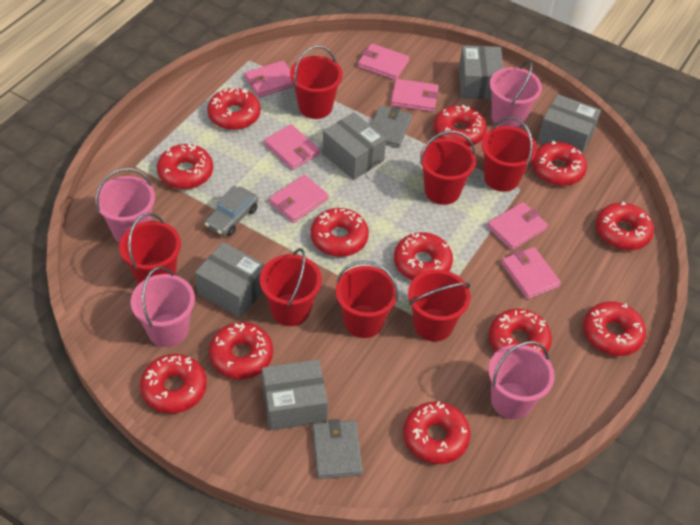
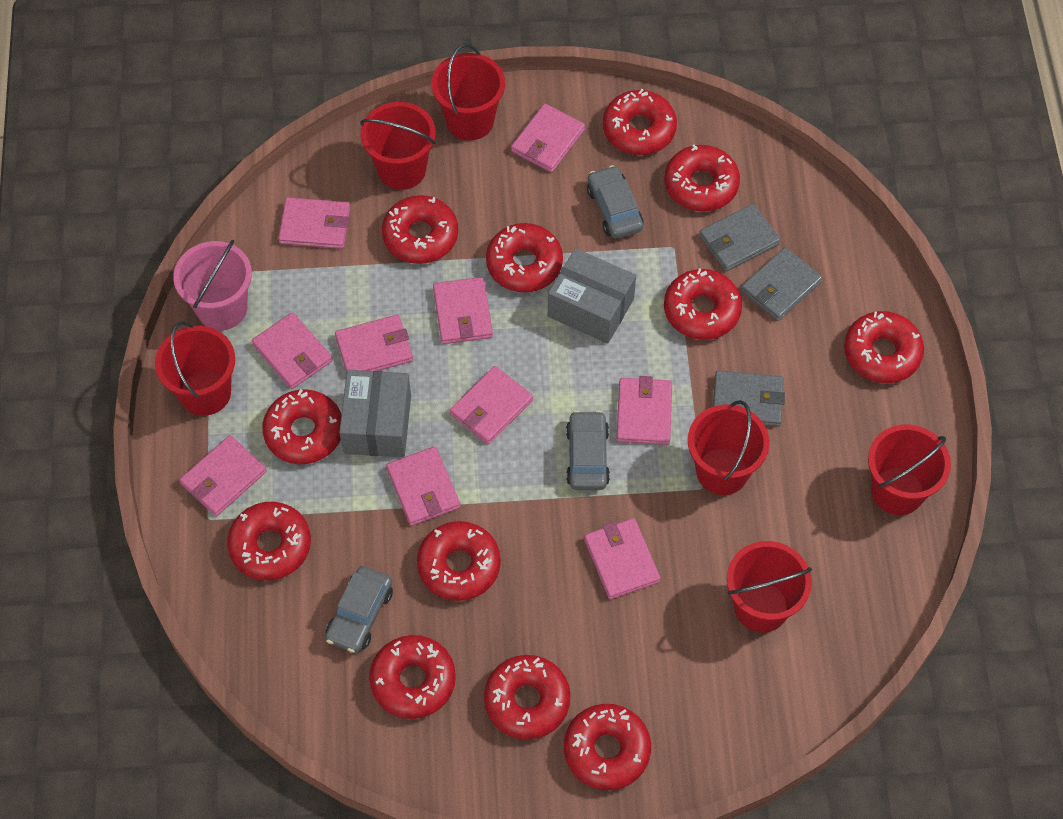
grey box: [195,242,265,318] [262,359,328,430] [323,112,386,180] [459,45,504,99] [538,94,601,154] = 5 -> [339,370,411,457] [548,248,636,344] = 2
grey car: [205,186,258,236] = 1 -> [325,566,393,653] [566,411,610,490] [587,165,643,239] = 3
grey wallet: [312,419,363,479] [371,106,412,148] = 2 -> [699,204,781,271] [713,371,785,427] [741,247,822,321] = 3
pink bucket: [95,168,155,243] [131,267,195,347] [488,341,554,419] [489,60,542,128] = 4 -> [173,240,252,331] = 1
pink wallet: [244,61,294,98] [264,124,320,170] [269,175,329,223] [358,44,410,80] [391,79,439,112] [487,202,548,250] [501,247,561,299] = 7 -> [179,435,267,516] [252,312,333,389] [278,197,350,249] [335,314,413,373] [386,446,460,526] [433,277,493,344] [450,366,533,444] [511,104,585,173] [584,518,661,599] [616,376,672,445] = 10
red bucket: [119,213,181,285] [260,248,322,326] [290,46,343,119] [336,261,398,338] [408,269,470,342] [420,131,476,205] [482,117,537,192] = 7 -> [155,321,235,416] [360,102,436,190] [431,44,505,140] [688,400,770,495] [727,541,812,633] [868,424,951,515] = 6

